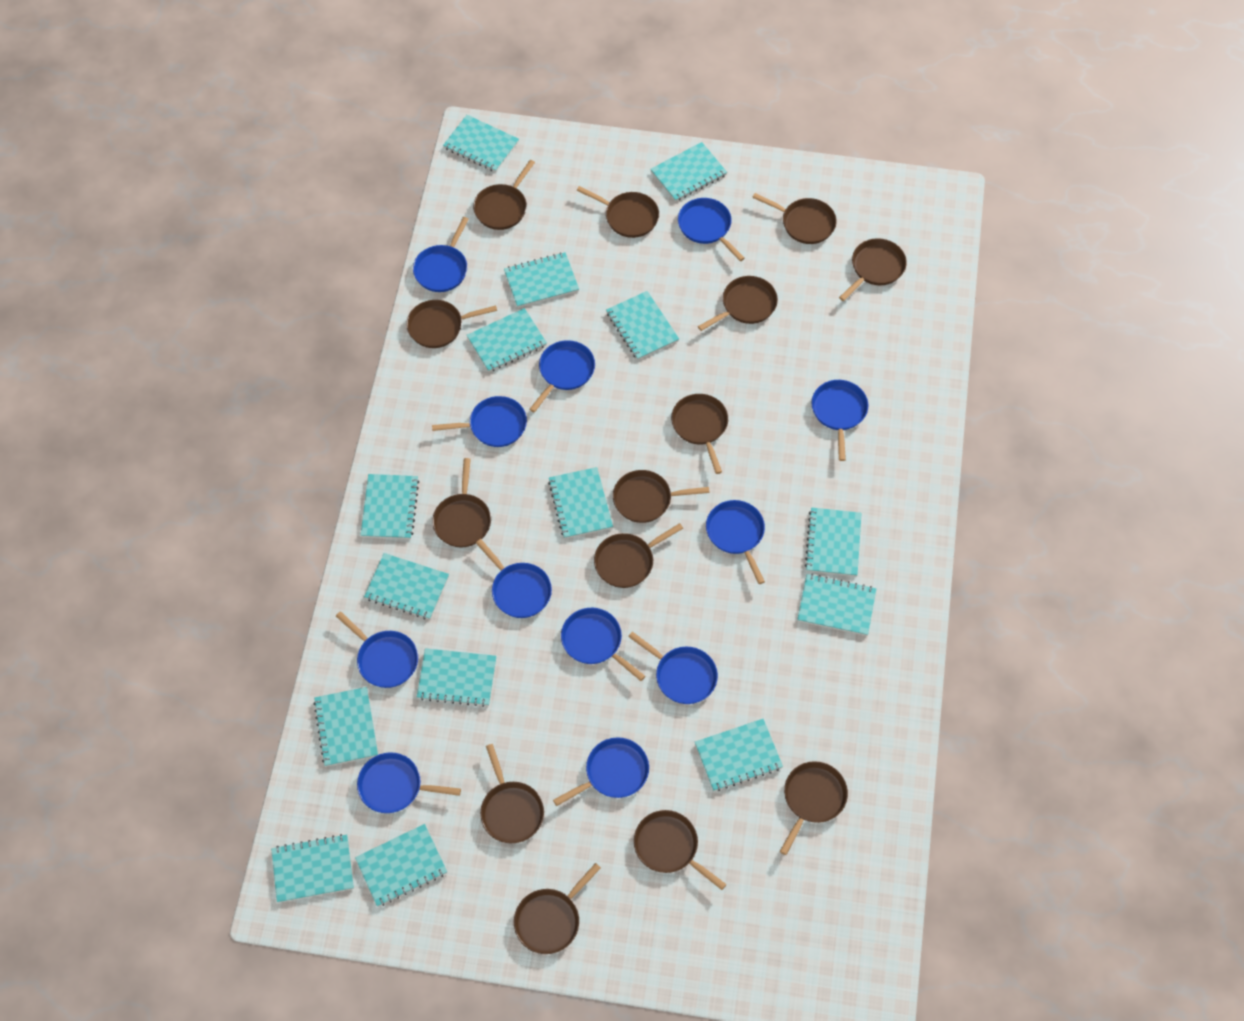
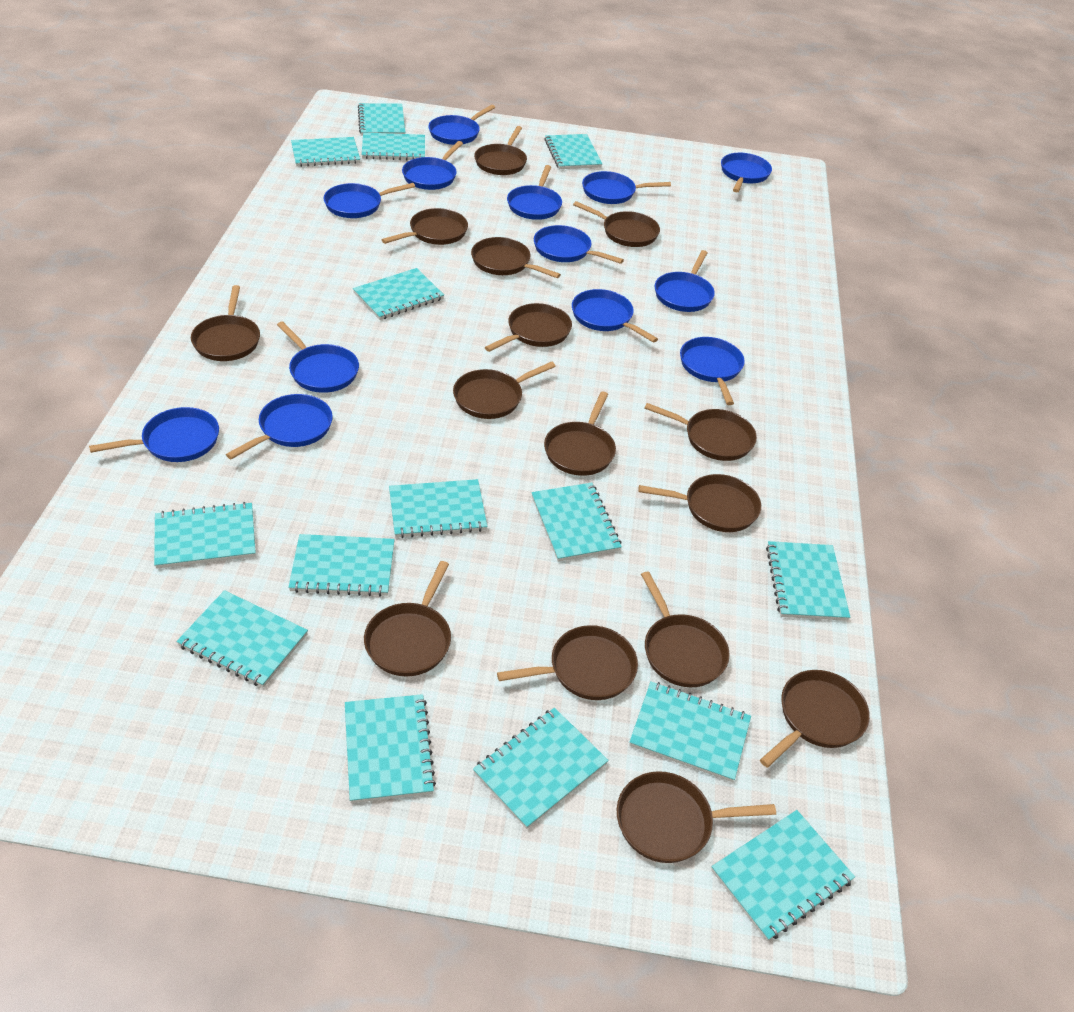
blue pan: [336,611,418,688] [357,752,461,813] [413,217,469,292] [432,396,527,447] [476,539,552,618] [529,340,595,413] [553,738,649,806] [561,608,645,681] [628,631,718,704] [678,198,745,261] [706,500,765,584] [811,380,868,461] = 12 -> [89,407,219,462] [226,394,333,459] [277,321,359,393] [324,183,415,218] [402,141,463,190] [428,105,495,145] [507,165,562,220] [534,225,624,264] [572,289,658,343] [582,171,671,204] [655,250,715,312] [680,337,745,405] [721,153,772,192] = 13
brown pan: [406,300,497,348] [432,458,491,547] [473,160,535,230] [480,744,544,843] [514,863,601,954] [577,186,659,238] [594,523,683,588] [613,470,710,523] [634,810,727,890] [671,394,728,474] [698,276,778,331] [752,193,837,244] [780,761,848,855] [839,238,907,301] = 14 -> [191,285,260,361] [364,561,451,676] [382,208,468,245] [453,361,556,419] [471,237,561,278] [474,126,527,175] [485,303,572,352] [497,625,638,700] [544,391,616,476] [573,201,660,247] [617,771,776,863] [638,474,761,532] [641,571,730,687] [644,403,757,461] [760,670,870,767] = 15

